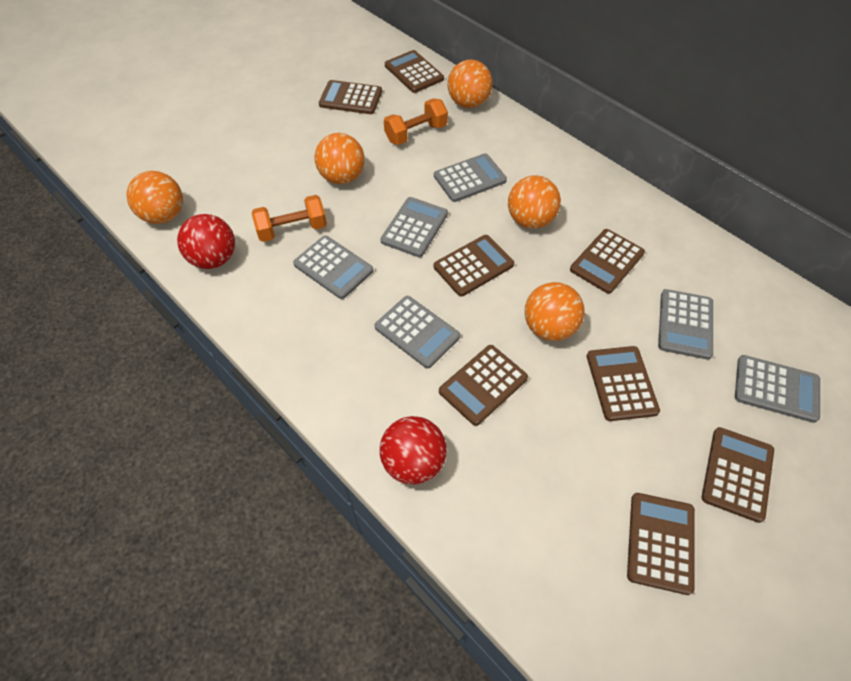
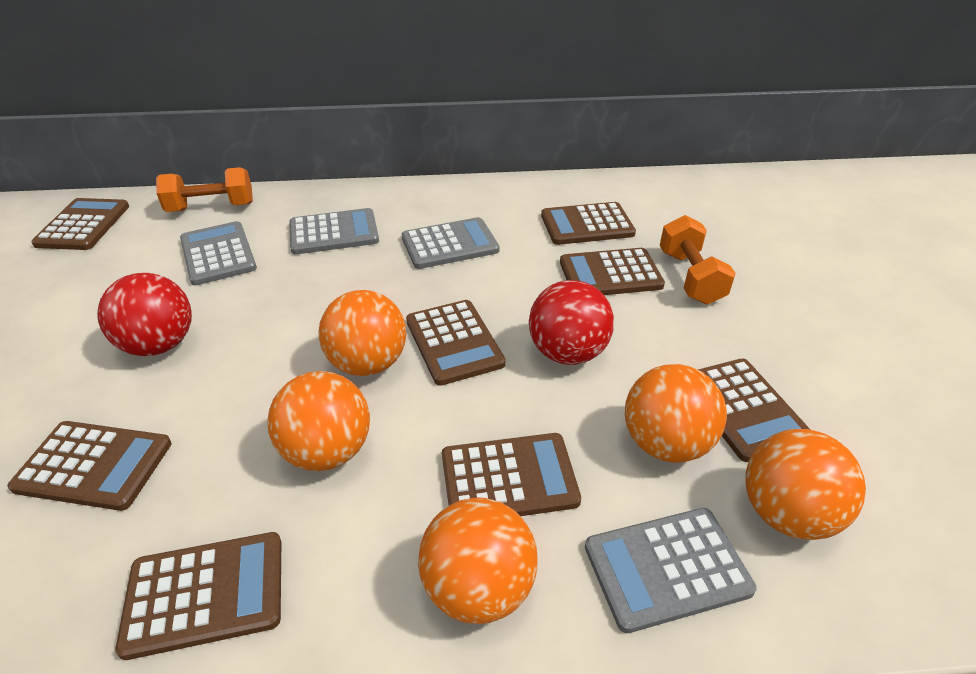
grey calculator: [293,236,373,299] [375,296,460,368] [380,197,448,257] [434,153,507,202] [658,289,713,360] [735,355,820,423] = 6 -> [180,221,257,286] [289,208,379,254] [402,217,499,269] [585,508,757,633] = 4

